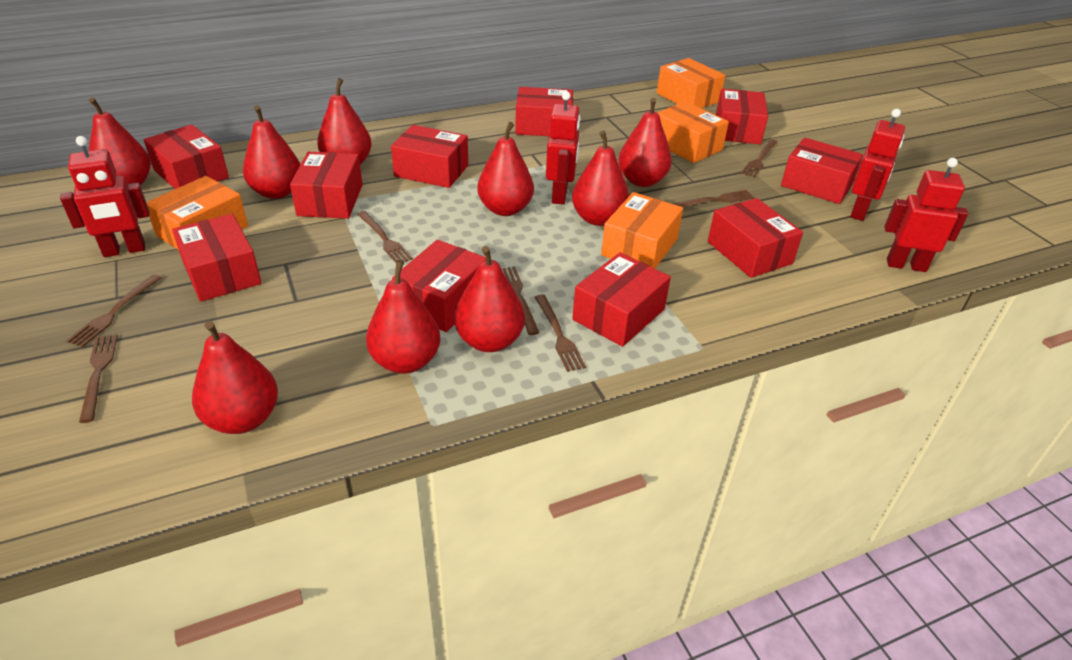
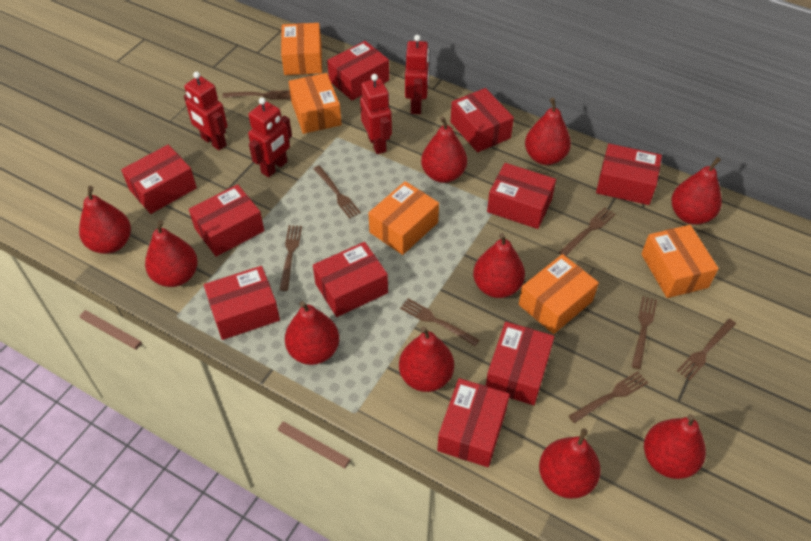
brown fork: [66,274,162,347] [79,334,118,423] [357,211,413,263] [503,266,539,335] [535,294,586,372] [674,190,754,207] [741,139,778,177] = 7 -> [223,91,291,100] [279,225,302,291] [313,165,361,219] [400,298,479,346] [559,207,616,256] [569,372,648,423] [631,296,657,369] [677,319,736,381] = 8
orange box: [146,176,248,250] [601,192,683,268] [657,58,725,108] [657,101,729,163] = 4 -> [281,23,322,75] [289,73,342,134] [368,181,439,255] [519,254,599,334] [641,225,719,298] = 5
red pear: [89,97,151,186] [192,321,278,434] [243,105,301,199] [317,78,372,165] [366,260,441,374] [454,246,525,352] [477,122,534,216] [572,131,629,226] [618,98,672,187] = 9 -> [79,186,131,254] [145,220,198,287] [285,301,339,365] [399,327,454,392] [421,116,467,183] [473,233,525,298] [525,98,571,165] [539,428,601,499] [644,414,706,479] [671,157,722,224] = 10

